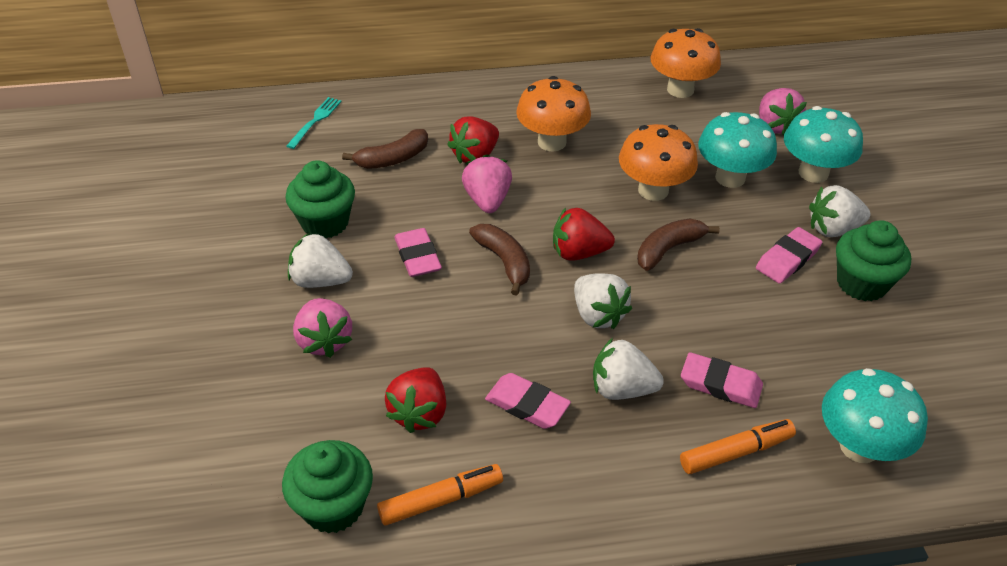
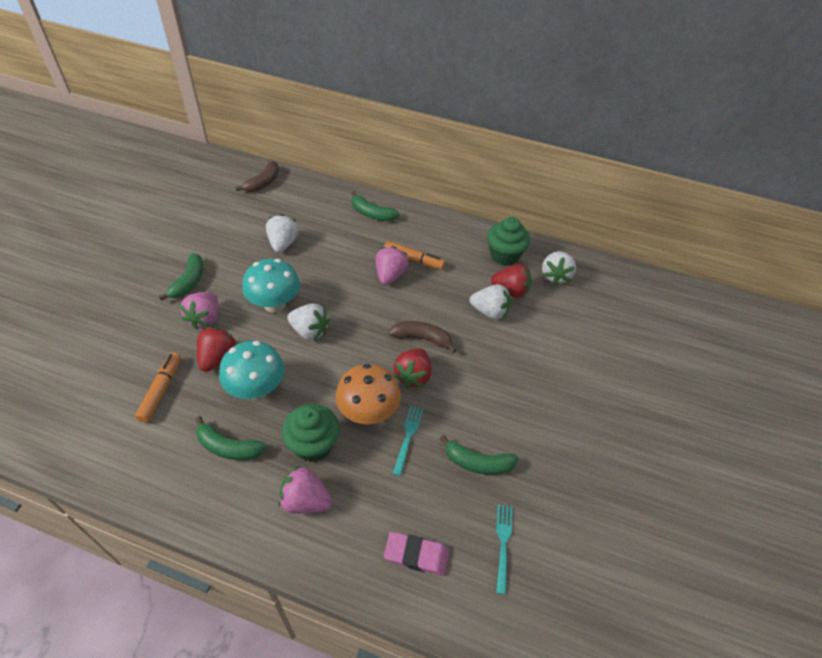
brown banana: [342,129,428,169] [469,224,530,295] [637,219,720,271] = 3 -> [235,161,279,192] [389,321,457,353] = 2
green banana: none = 0 -> [159,253,204,301] [195,416,267,460] [351,191,399,221] [440,435,519,475] = 4
green cupcake: [282,440,373,534] [285,160,355,238] [836,220,911,301] = 3 -> [282,404,340,462] [487,217,530,266] = 2
orange mushroom: [516,76,591,152] [619,124,698,201] [651,28,721,98] = 3 -> [335,364,401,424] = 1
pink eraser: [394,228,442,277] [485,373,571,429] [681,352,763,408] [756,227,822,284] = 4 -> [384,532,449,576] = 1
turquoise fork: [287,97,342,149] = 1 -> [393,406,423,476] [496,505,513,595] = 2
turquoise mushroom: [698,112,777,188] [784,106,863,183] [822,368,928,463] = 3 -> [219,341,285,399] [242,259,300,313] = 2

